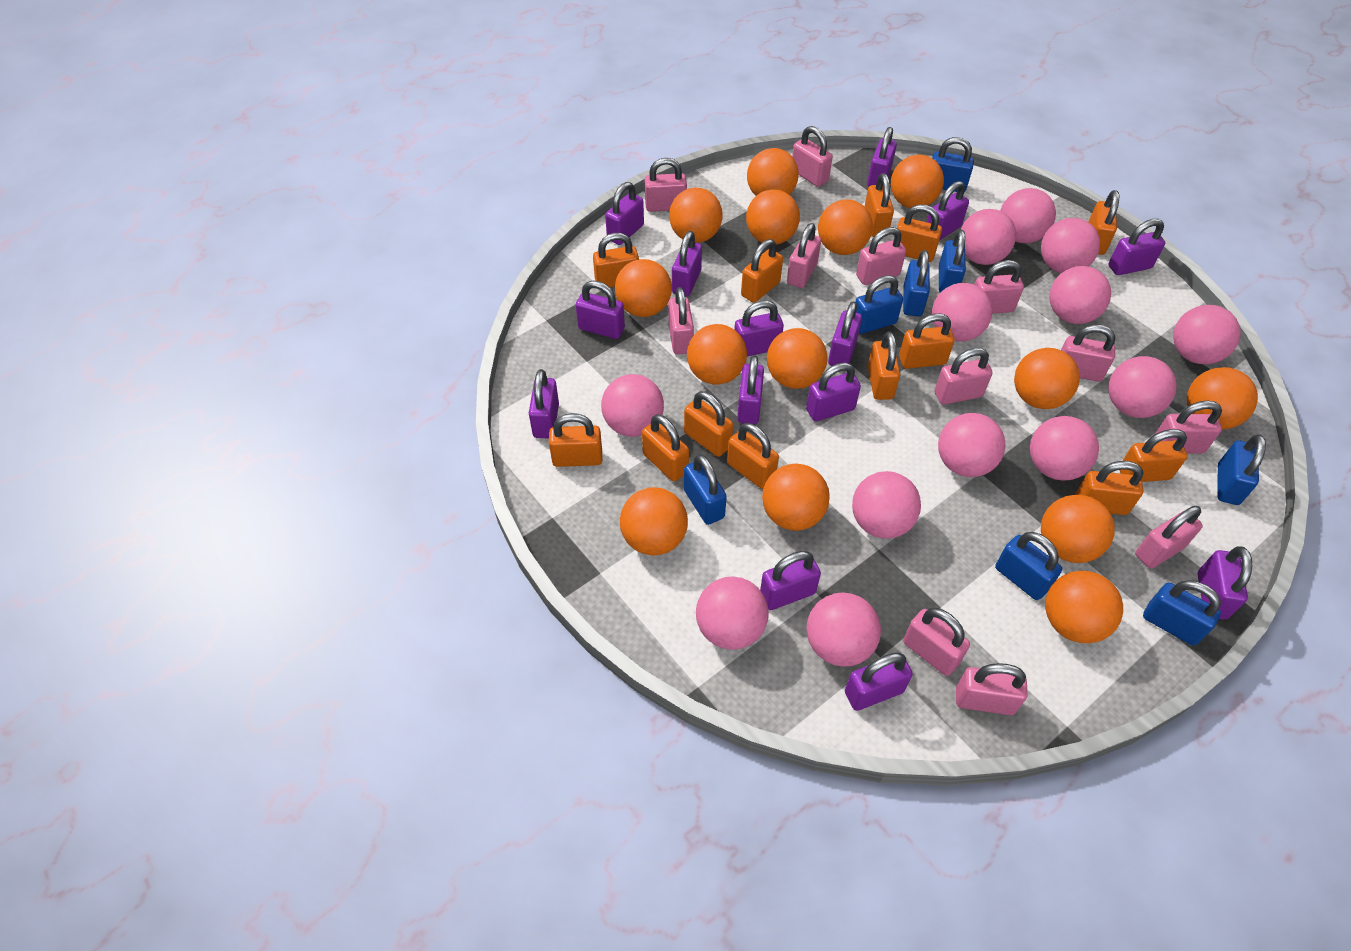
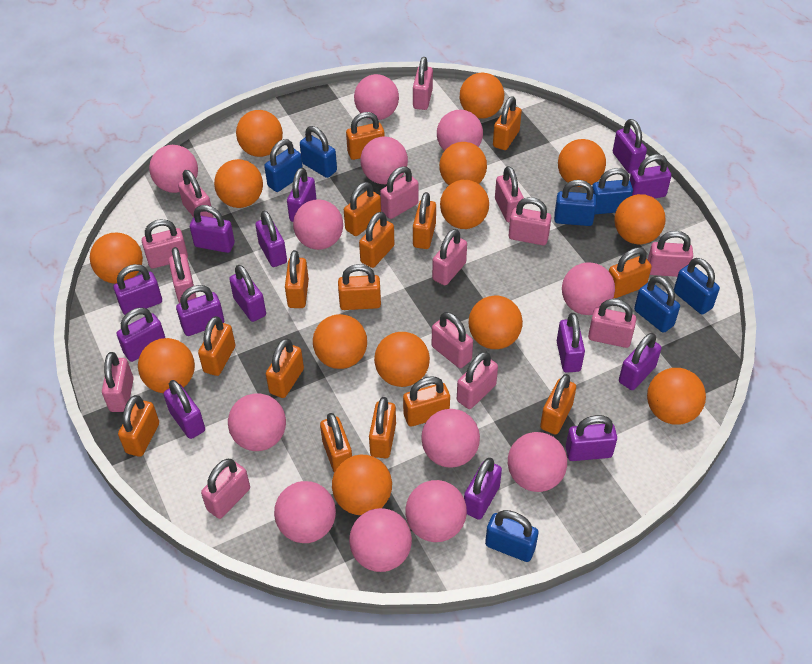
blue padlock: [684,454,727,525] [856,275,903,334] [903,250,930,316] [932,137,974,192] [939,230,966,292] [995,532,1062,600] [1143,580,1221,646] [1217,434,1266,505] = 8 -> [264,139,303,192] [300,126,337,178] [485,510,539,562] [554,180,597,226] [592,168,633,214] [634,276,680,333] [674,258,720,314] = 7
orange padlock: [549,413,602,467] [593,233,639,288] [642,414,689,481] [684,391,733,457] [727,423,779,489] [741,239,783,303] [864,173,894,237] [867,332,900,400] [897,204,942,262] [899,313,955,369] [1076,461,1144,515] [1088,190,1119,255] [1120,429,1188,482] = 13 -> [118,395,159,457] [198,316,236,376] [266,338,304,398] [285,250,309,308] [320,413,352,473] [338,264,381,310] [344,182,381,236] [346,112,385,160] [359,212,394,268] [369,397,396,458] [403,376,450,427] [413,192,436,249] [493,96,522,150] [540,374,576,435] [609,247,652,298] = 15
pink ball: [601,374,664,437] [696,577,769,650] [807,592,881,667] [852,471,921,539] [932,283,992,342] [938,413,1006,477] [961,209,1016,265] [1000,188,1056,243] [1030,416,1099,481] [1041,218,1100,273] [1049,266,1111,324] [1108,356,1177,418] [1173,305,1240,364] = 13 -> [149,145,198,193] [228,393,286,451] [274,481,336,543] [293,199,343,250] [349,508,412,572] [354,74,399,120] [360,136,408,184] [405,480,467,542] [421,409,480,468] [437,110,483,151] [508,432,567,492] [562,262,615,315] = 12
pink padlock: [645,158,687,212] [668,287,694,355] [787,223,821,288] [792,126,833,187] [856,227,906,285] [903,608,970,676] [934,348,993,405] [956,663,1028,715] [974,260,1024,314] [1061,325,1116,382] [1135,506,1203,569] [1155,401,1222,453] = 12 -> [102,352,134,412] [142,219,188,269] [169,247,197,303] [178,170,213,218] [201,459,250,519] [380,166,419,219] [413,57,433,110] [432,229,467,285] [432,312,473,368] [457,352,498,409] [495,166,524,222] [509,197,551,245] [588,299,636,348] [648,231,693,277] = 14

